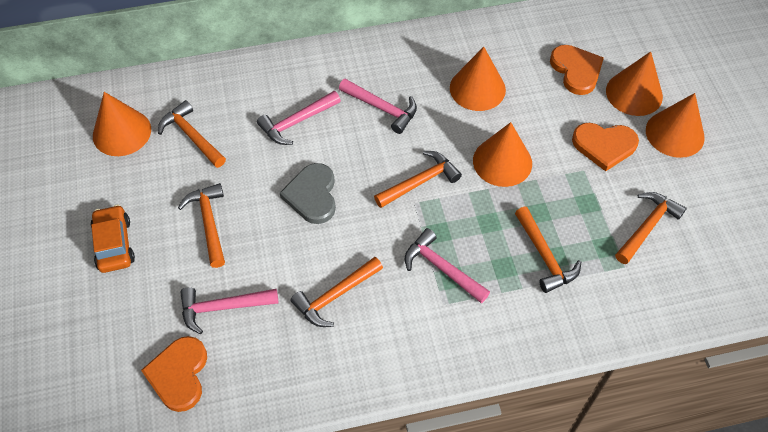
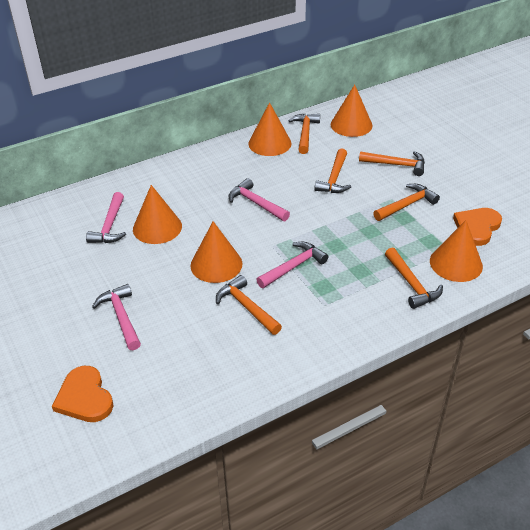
grey heart: [280,163,336,224] = 1 -> none = 0
orange car: [90,205,135,273] = 1 -> none = 0
orange heart: [141,336,207,412] [550,45,604,95] [572,123,639,171] = 3 -> [52,366,114,422] [453,208,502,246] = 2

